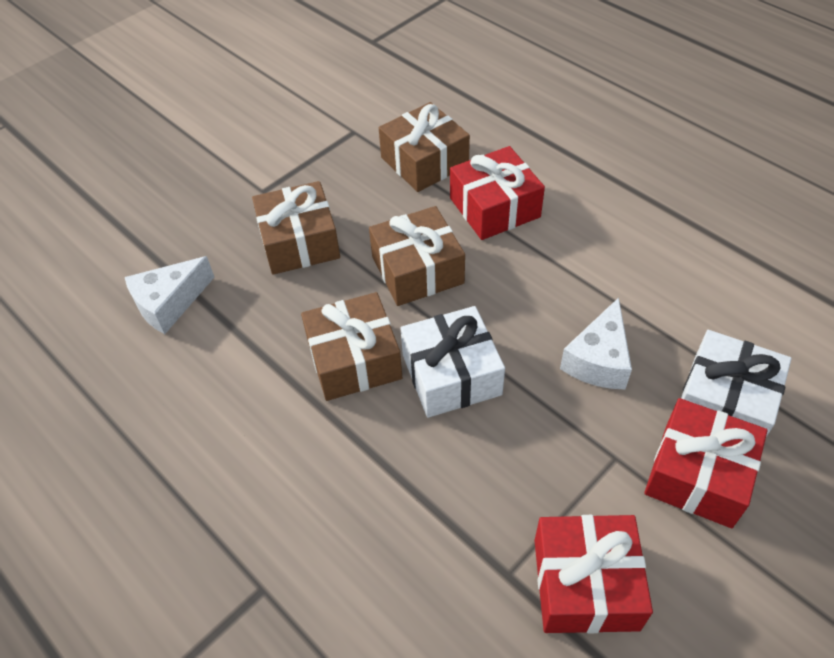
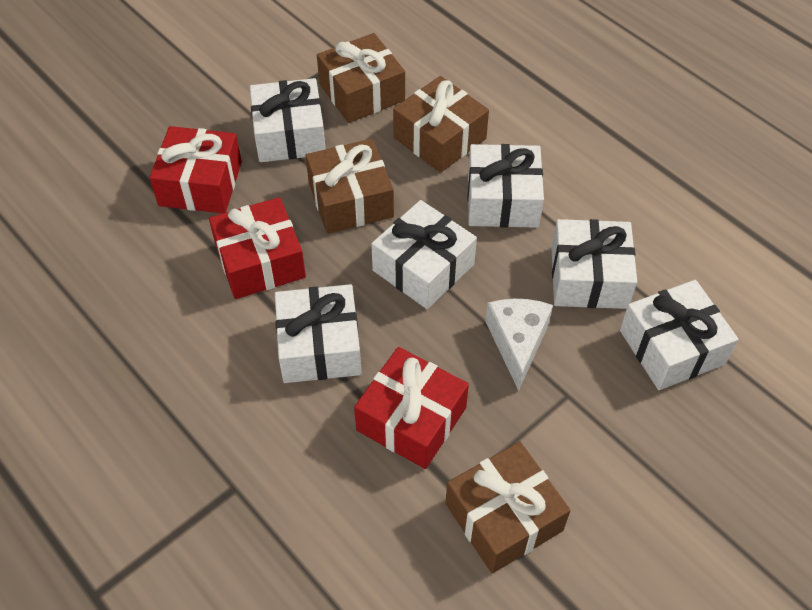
white cheese: [125,256,214,334] [560,298,632,390] = 2 -> [485,299,553,391] = 1
white gift: [400,306,505,418] [681,330,792,437] = 2 -> [250,78,326,162] [275,284,362,383] [371,200,477,309] [468,144,544,228] [551,219,637,309] [620,280,738,390] = 6

